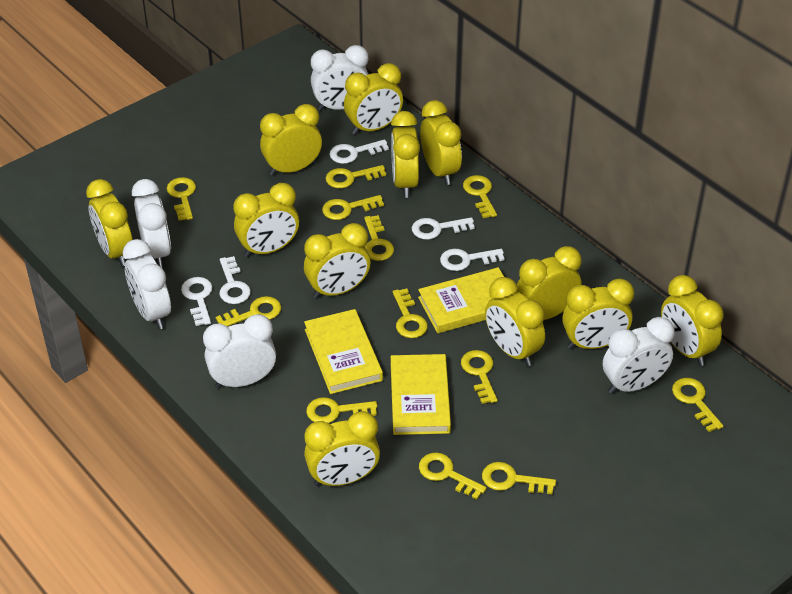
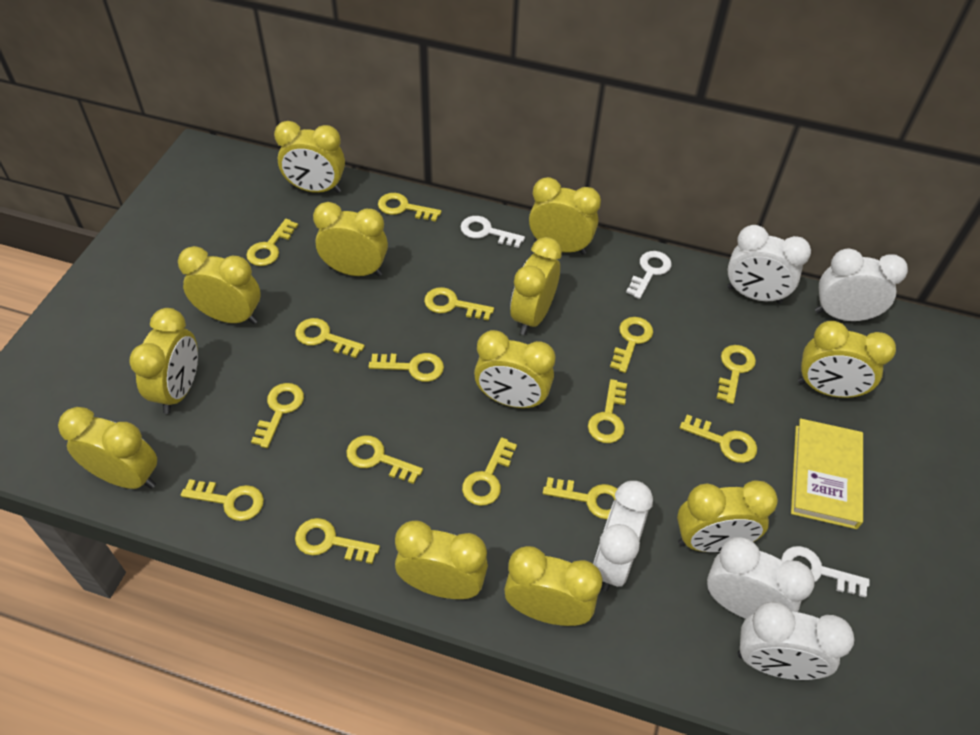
white key: [181,277,212,326] [219,256,251,304] [330,139,389,164] [412,217,475,240] [440,249,505,271] = 5 -> [461,216,525,248] [626,251,671,299] [781,546,870,597] = 3
yellow book: [304,309,383,394] [391,354,451,435] [418,267,504,333] = 3 -> [791,418,863,529] = 1
yellow key: [167,177,196,221] [216,296,281,326] [306,397,377,423] [322,195,384,220] [326,165,386,188] [364,215,394,261] [393,288,428,338] [419,452,487,500] [461,350,498,404] [463,175,497,218] [482,462,556,495] [672,378,723,432] = 12 -> [181,479,264,521] [246,219,298,266] [251,383,304,448] [295,318,365,358] [295,518,380,564] [346,435,423,484] [368,353,444,382] [378,193,442,222] [424,287,494,321] [462,437,517,506] [543,477,617,519] [588,379,627,443] [610,317,653,373] [680,414,757,463] [717,345,756,404] = 15

